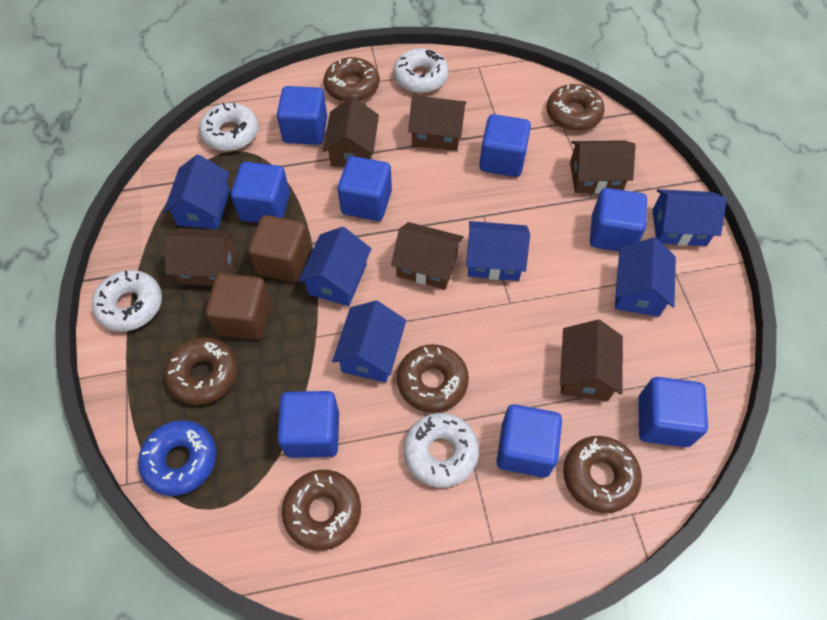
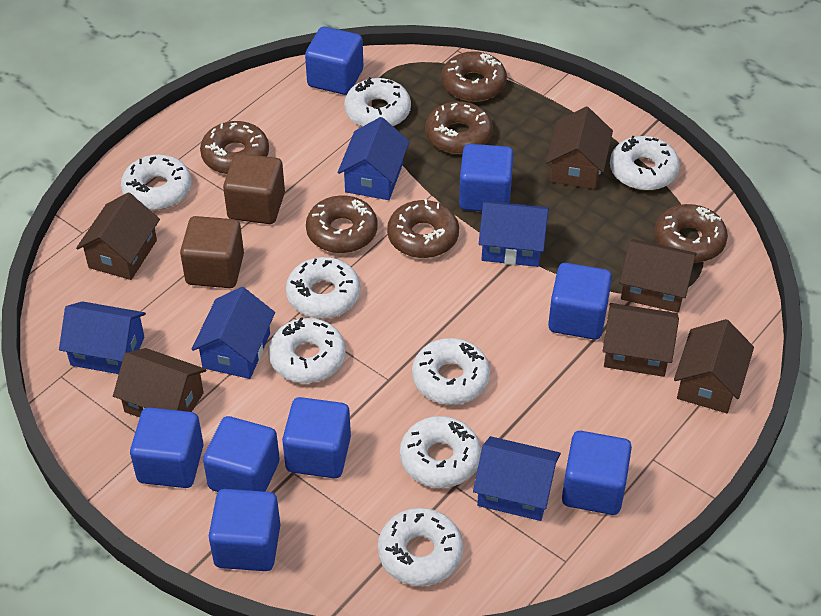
blue donut: [138,420,217,496] = 1 -> none = 0
blue house: [164,154,230,229] [298,227,371,306] [332,301,406,383] [466,221,530,281] [615,237,676,317] [652,189,727,246] = 6 -> [59,301,146,374] [191,287,275,379] [337,117,410,200] [473,436,561,521] [479,201,549,267] = 5
white donut: [92,270,162,332] [199,103,259,151] [393,48,449,93] [404,413,479,488] = 4 -> [121,155,192,210] [269,317,346,383] [286,257,360,319] [344,77,411,127] [378,508,463,586] [400,416,481,488] [412,338,490,405] [610,136,680,190] = 8

